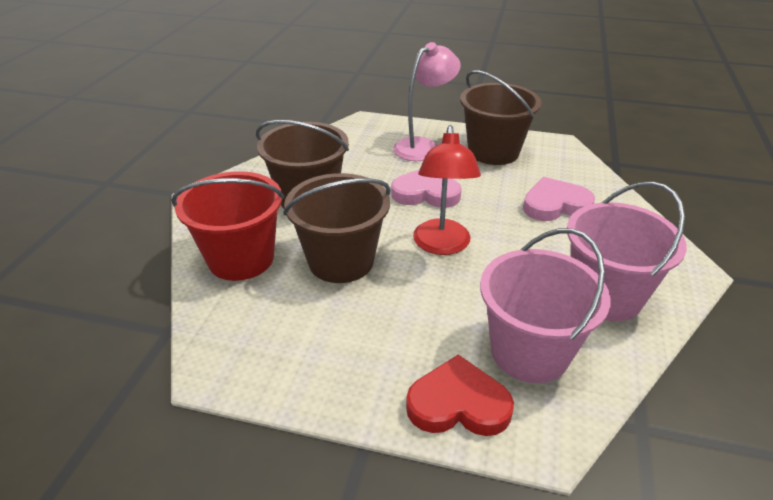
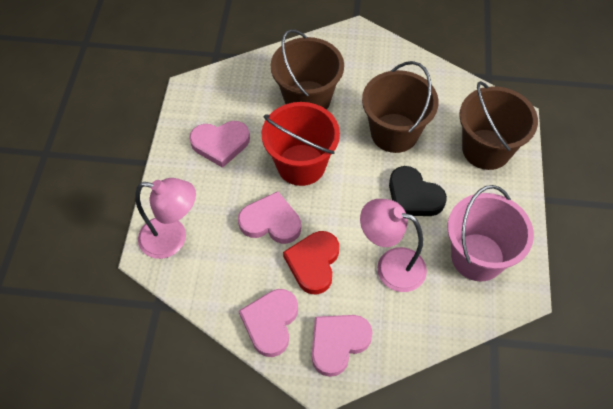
black heart: none = 0 -> [389,166,447,216] = 1
pink bucket: [480,228,611,383] [567,181,687,321] = 2 -> [447,185,534,281] = 1
pink heart: [391,169,462,208] [523,177,595,221] = 2 -> [189,121,250,168] [238,191,301,244] [239,289,298,357] [312,315,373,377] = 4
pink lamp: [393,42,461,161] = 1 -> [135,178,196,259] [360,199,427,292] = 2
red lamp: [413,125,481,255] = 1 -> none = 0

